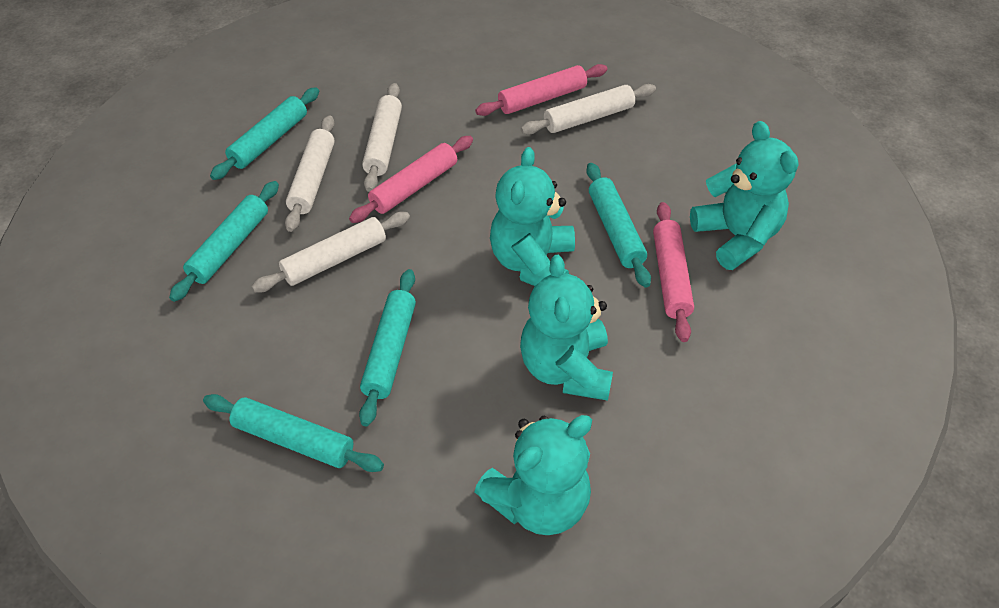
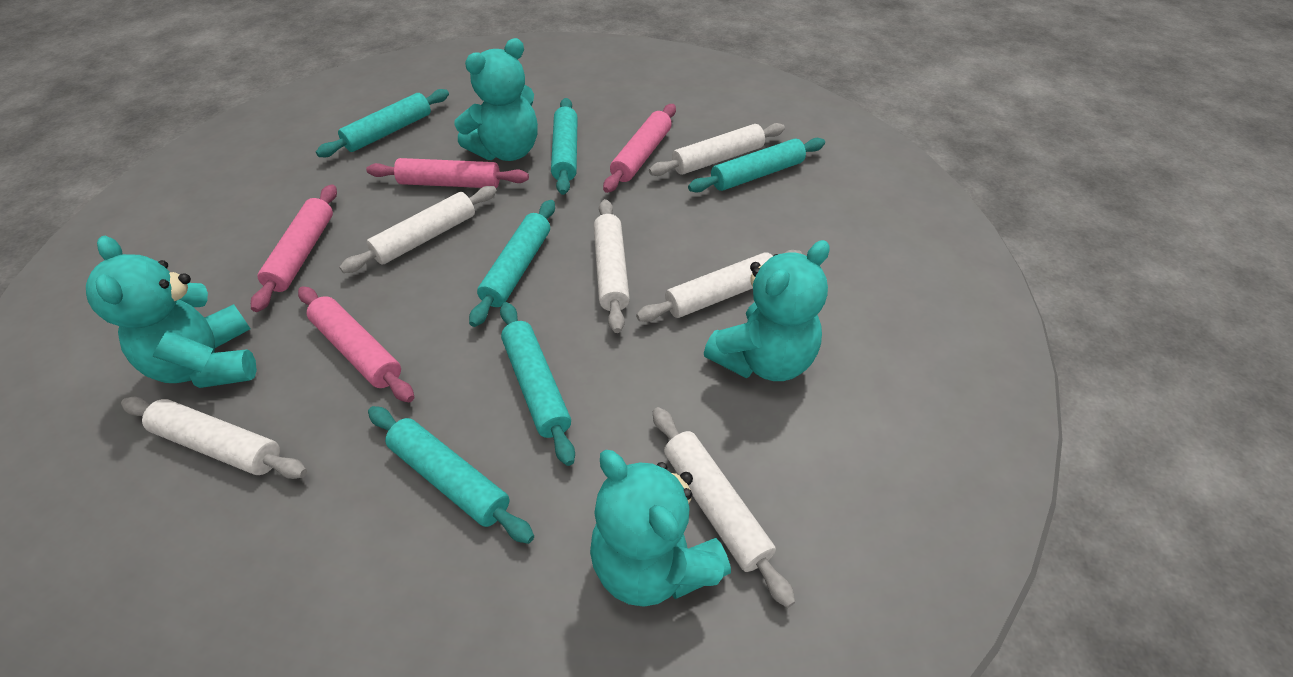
pink rolling pin: [349,136,473,223] [475,64,607,116] [653,202,694,342] = 3 -> [251,184,337,312] [298,286,414,402] [366,158,529,188] [603,104,676,193] = 4
turquoise rolling pin: [169,181,279,302] [203,394,384,472] [210,87,319,180] [359,269,416,426] [586,163,651,288] = 5 -> [316,89,449,157] [368,406,534,544] [469,200,555,327] [500,302,575,466] [551,98,578,195] [688,138,825,192] = 6
white rolling pin: [251,212,410,292] [285,115,335,232] [362,83,402,192] [521,84,656,134] = 4 -> [121,396,307,479] [340,186,497,273] [594,199,630,333] [636,250,802,322] [649,123,785,176] [653,407,795,608] = 6

